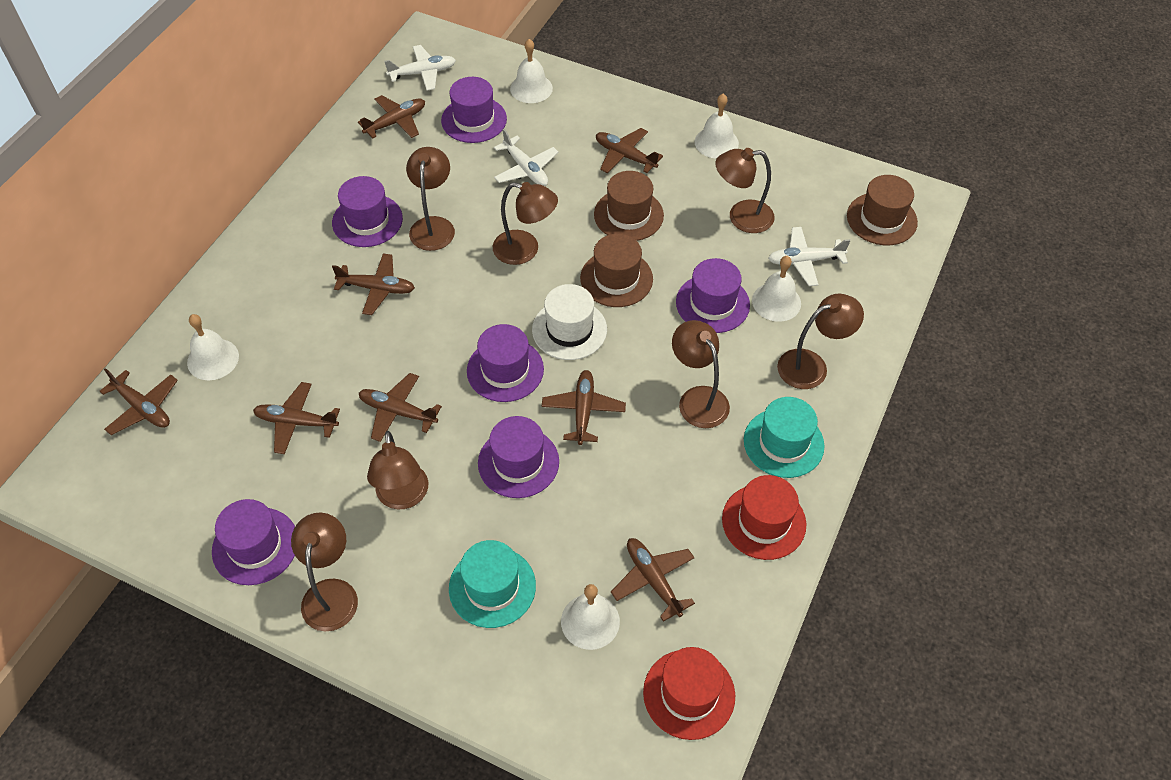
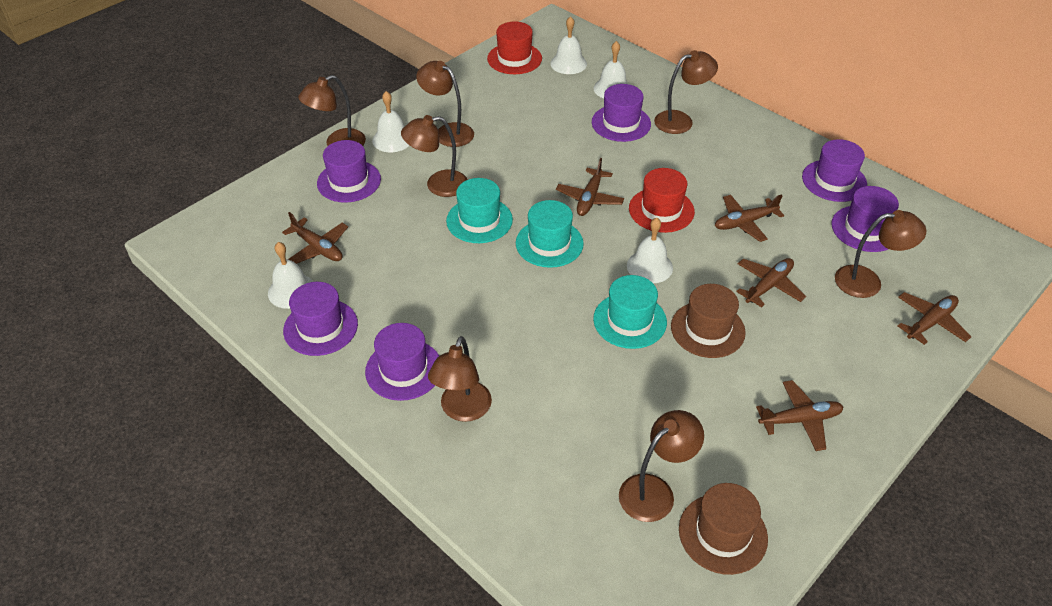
brown hat: [580,234,653,307] [594,171,664,241] [847,175,918,245] = 3 -> [671,284,746,358] [679,483,768,575] = 2
brown plane: [100,368,178,435] [253,382,340,454] [332,254,415,315] [358,95,425,139] [359,373,442,442] [542,370,626,445] [596,128,663,173] [611,538,695,622] = 8 -> [282,212,348,264] [556,158,624,216] [715,194,784,242] [736,258,806,307] [756,380,844,451] [898,292,971,345] = 6
turquoise hat: [449,540,536,628] [744,397,825,478] = 2 -> [446,178,513,243] [516,200,584,268] [593,275,667,349] = 3
white hat: [532,284,607,360] = 1 -> none = 0
white plane: [384,45,456,90] [494,129,558,186] [768,227,850,286] = 3 -> none = 0

